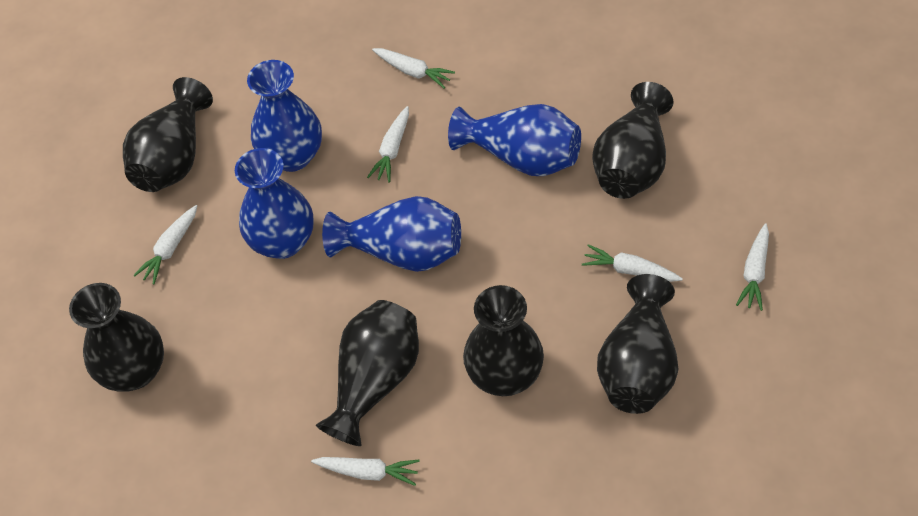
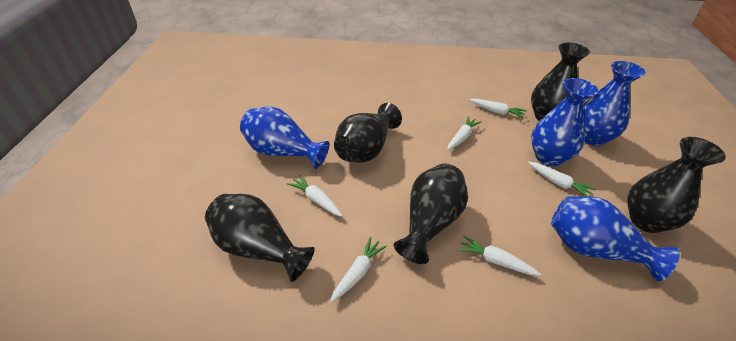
black vase: [69,283,164,392] [123,77,213,192] [316,300,419,446] [463,285,544,396] [592,82,673,199] [597,274,678,414] = 6 -> [205,194,315,282] [334,103,402,162] [394,164,468,264] [531,42,590,121] [628,137,726,233] = 5

